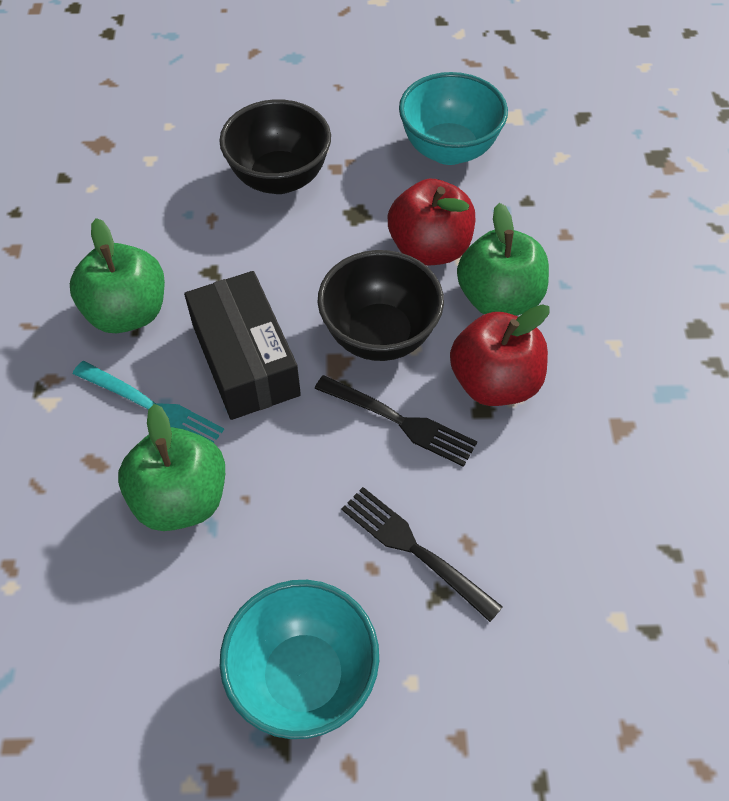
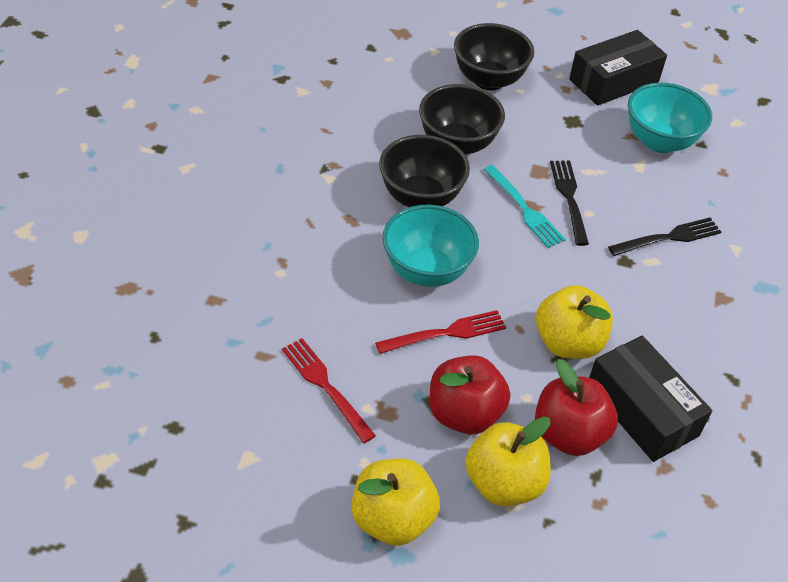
black bowl: [219,99,331,194] [318,250,444,361] = 2 -> [379,135,470,207] [419,84,505,155] [454,23,534,90] = 3
black box: [184,271,301,420] = 1 -> [569,30,667,106] [589,336,712,462] = 2
green apple: [70,218,165,333] [118,404,225,531] [457,203,549,316] = 3 -> none = 0
red fork: none = 0 -> [282,338,376,443] [375,310,506,354] = 2
yellow apple: none = 0 -> [352,458,440,546] [465,416,551,506] [536,285,613,359] = 3

